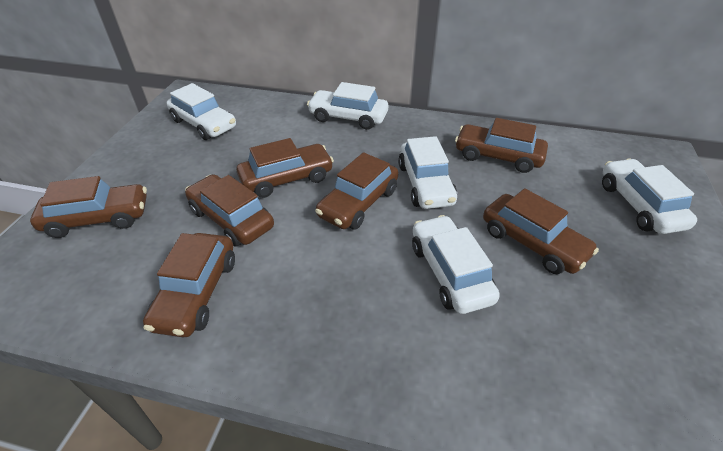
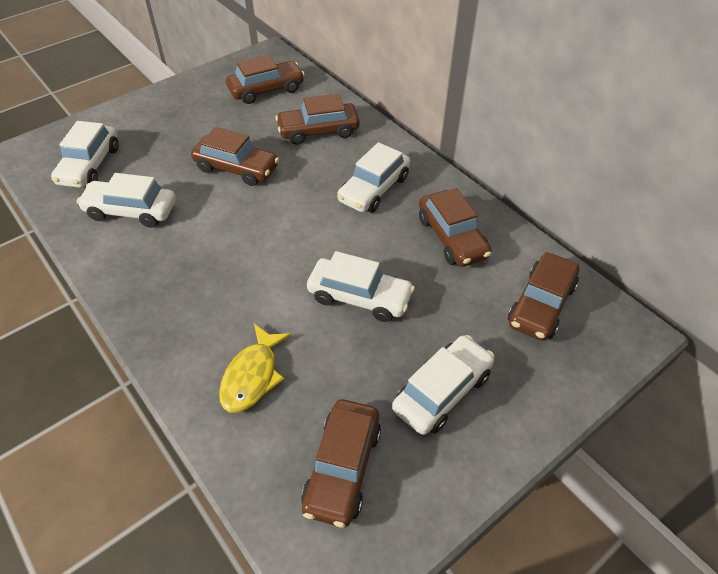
brown car: [30,176,147,238] [143,233,235,338] [185,174,274,247] [236,138,334,198] [315,152,398,230] [455,118,548,173] [483,188,599,274] = 7 -> [191,127,279,186] [226,55,305,104] [275,94,360,145] [301,400,381,528] [419,188,492,267] [508,252,579,341] = 6
yellow fish: none = 0 -> [219,324,291,413] = 1

